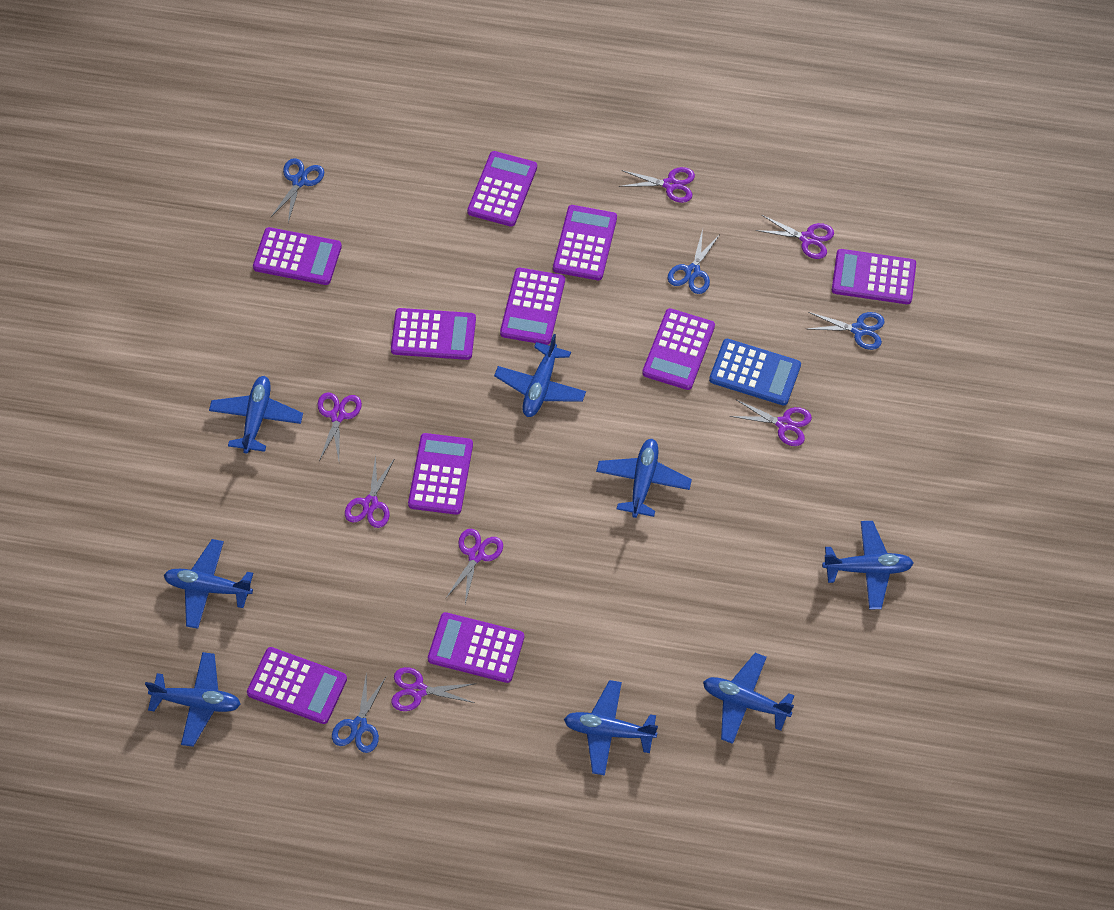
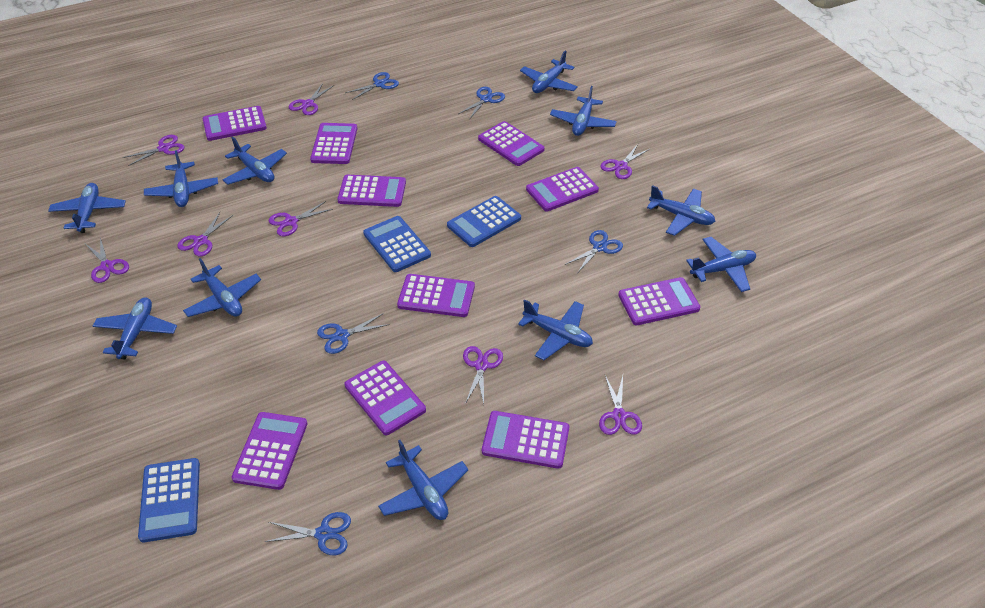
blue calculator: [709,339,801,405] = 1 -> [138,458,200,543] [363,216,431,272] [447,196,521,247] = 3
blue plane: [145,652,241,747] [164,539,253,629] [209,376,303,454] [494,334,586,417] [564,680,658,775] [596,439,692,518] [703,653,795,744] [822,521,914,610] = 8 -> [48,183,126,233] [93,297,177,359] [144,150,218,207] [183,258,261,317] [223,137,287,185] [378,440,469,520] [518,299,593,360] [520,50,578,93] [550,86,617,136] [647,185,715,236] [686,237,756,292] = 11
blue scissors: [270,158,324,222] [332,671,387,753] [668,229,721,294] [808,312,885,350] = 4 -> [265,512,351,555] [317,313,390,354] [345,72,399,100] [458,87,505,120] [565,230,623,272] = 5
purple scissors: [318,392,362,461] [345,455,395,528] [391,667,476,711] [446,529,503,604] [619,167,695,203] [730,400,812,446] [756,215,834,259] = 7 -> [86,237,129,283] [123,135,184,166] [177,212,233,257] [269,201,333,236] [289,83,334,115] [463,346,503,404] [599,375,642,435] [600,144,650,179] = 8

